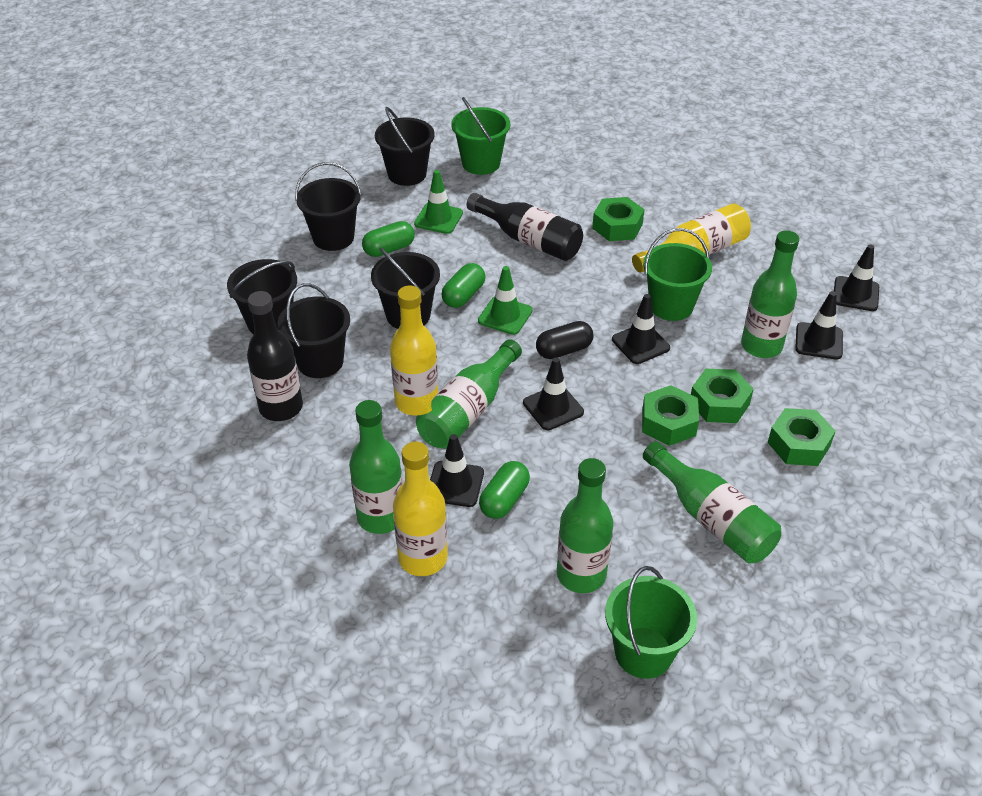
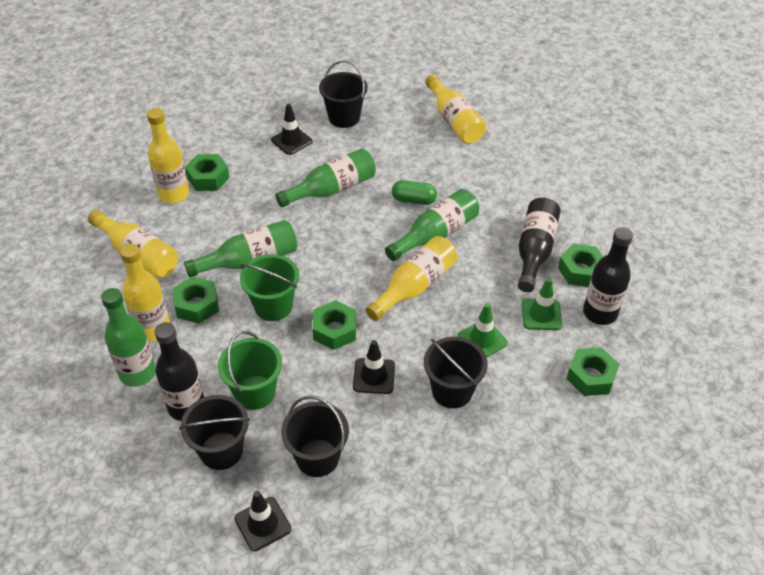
black bottle: [247,291,303,421] [467,193,583,261] = 2 -> [155,322,204,421] [518,198,561,292] [583,227,633,325] = 3
black bucket: [227,259,297,335] [278,283,350,378] [295,162,362,251] [371,247,440,329] [375,107,435,186] = 5 -> [179,395,250,470] [281,395,349,477] [319,60,368,128] [424,337,488,408] = 4
black capsule: [536,321,593,359] = 1 -> none = 0
black traffic cone: [430,434,484,507] [523,357,584,430] [612,294,670,364] [795,291,843,359] [834,244,879,311] = 5 -> [235,491,291,551] [271,104,312,155] [353,340,395,394] = 3
green bottle: [349,400,403,534] [416,339,522,449] [557,458,613,593] [643,441,781,563] [741,231,799,358] = 5 -> [101,288,156,387] [184,220,298,277] [275,149,376,207] [385,189,479,261] = 4
green bucket: [451,97,510,175] [605,566,697,679] [643,228,712,321] = 3 -> [218,331,282,410] [240,254,299,321] = 2
green capsule: [362,221,415,257] [441,263,485,308] [479,461,530,519] = 3 -> [392,180,437,205] = 1
green nut: [592,197,645,241] [642,385,699,446] [691,369,754,423] [768,408,836,466] = 4 -> [173,276,219,323] [185,154,229,191] [312,300,356,350] [558,244,603,287] [566,347,620,396] = 5
yellow bottle: [390,285,438,416] [393,442,448,576] [632,203,751,273] = 3 -> [88,210,178,278] [120,243,170,342] [147,108,189,204] [365,236,457,321] [425,74,486,144] = 5

